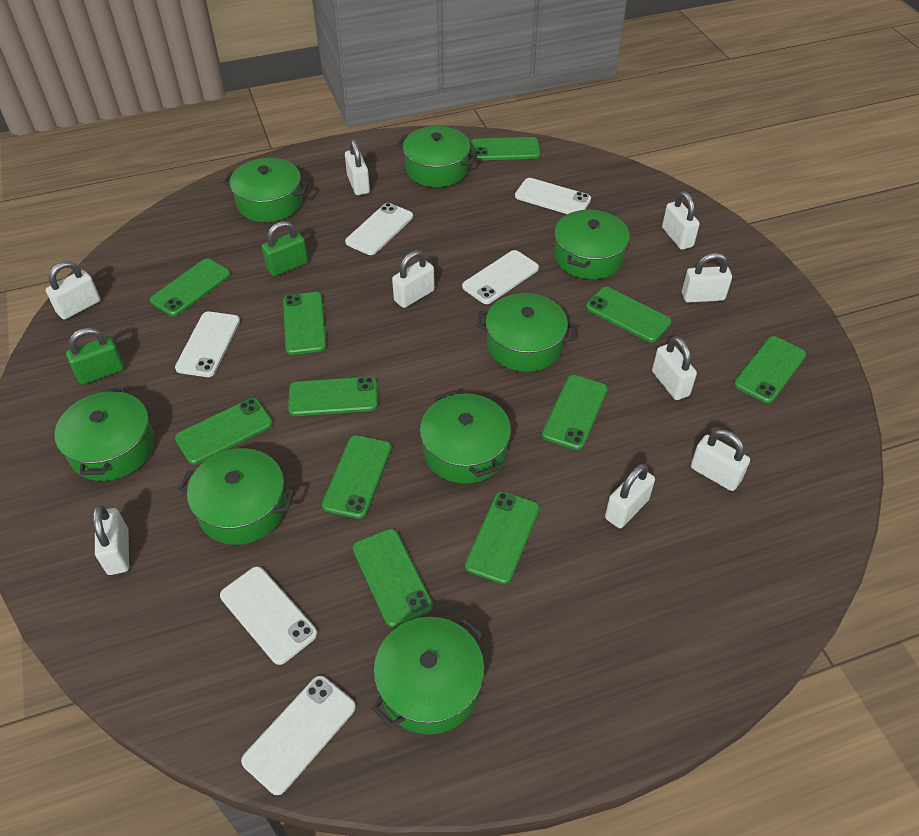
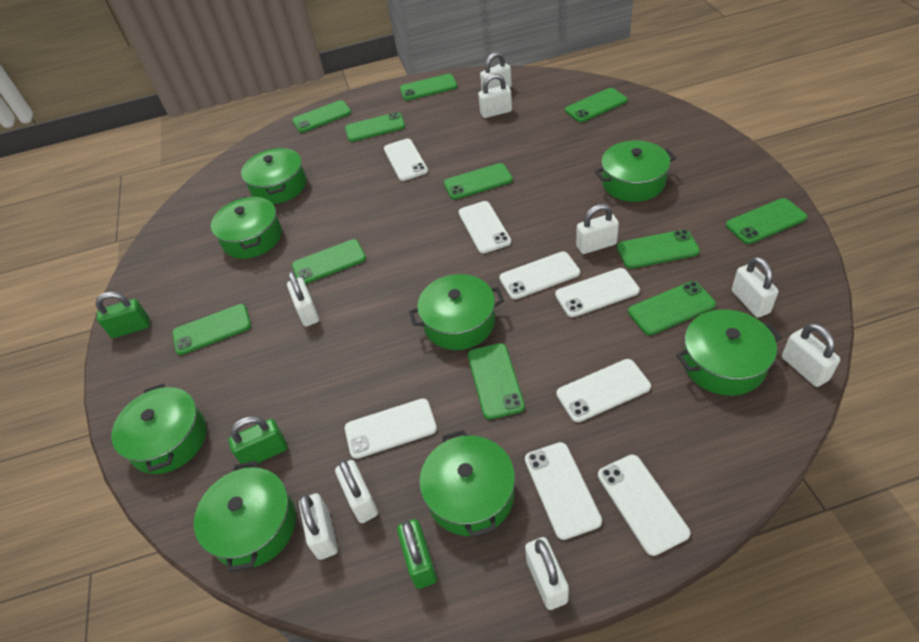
green padlock: [66,328,124,385] [262,221,308,276] = 2 -> [95,292,150,338] [228,416,287,468] [397,519,437,589] = 3
white phone: [175,312,240,377] [220,566,317,665] [241,676,356,795] [345,203,413,255] [462,250,539,304] [515,178,591,214] = 6 -> [345,399,437,459] [384,139,428,181] [458,201,511,253] [499,251,580,299] [525,442,602,540] [555,268,640,317] [556,359,651,422] [598,454,690,556] = 8

